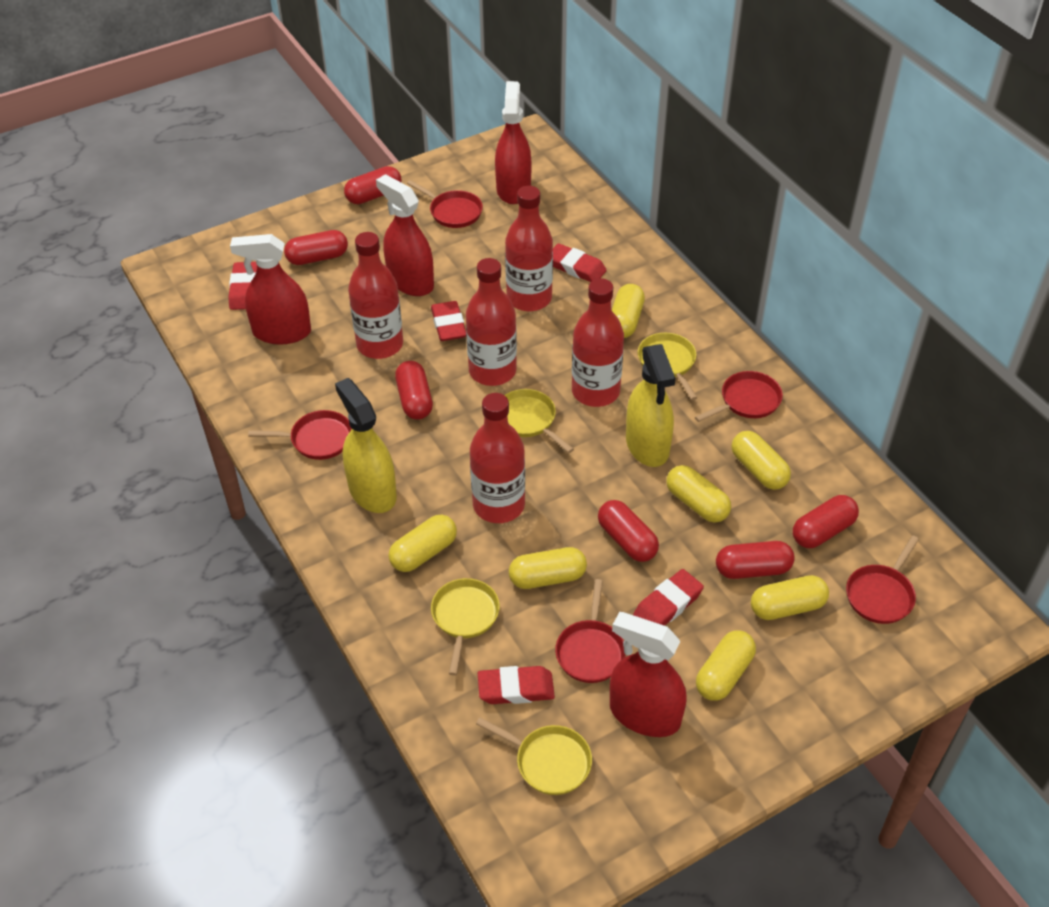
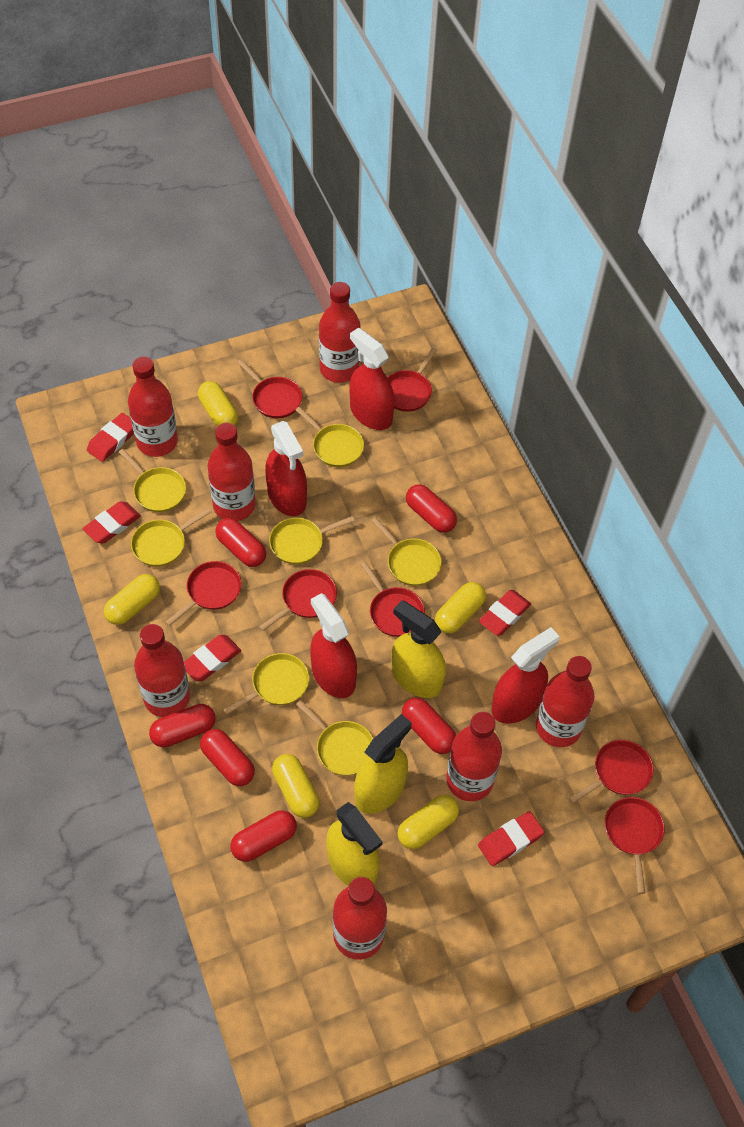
red bottle: [348,232,403,359] [466,258,517,386] [470,393,525,523] [505,186,553,311] [572,278,624,407] = 5 -> [128,356,178,457] [134,624,190,717] [208,423,256,521] [319,282,361,383] [333,877,387,960] [446,712,502,801] [536,656,594,747] = 7
red pan: [248,410,352,460] [407,180,483,228] [555,579,626,683] [695,371,783,422] [846,535,919,624] = 5 -> [165,561,241,626] [237,359,302,418] [259,569,337,631] [360,561,425,637] [387,348,437,412] [569,740,654,803] [605,797,665,894] = 7
yellow capsule: [389,515,457,572] [509,547,587,589] [612,284,645,338] [666,465,731,523] [696,630,756,701] [732,431,791,490] [751,575,829,620] = 7 -> [104,574,160,625] [198,381,238,426] [272,754,319,818] [398,795,459,849] [435,582,486,633] = 5
yellow pan: [431,578,500,675] [476,717,592,795] [505,389,574,453] [638,333,698,400] = 4 -> [119,449,186,512] [131,508,212,567] [223,653,309,715] [269,516,355,564] [296,407,364,467] [296,700,373,776] [371,517,442,586] = 7
yellow spray bottle: [335,378,397,513] [626,344,676,467] = 2 -> [326,802,382,886] [354,714,411,814] [391,600,446,698] = 3

